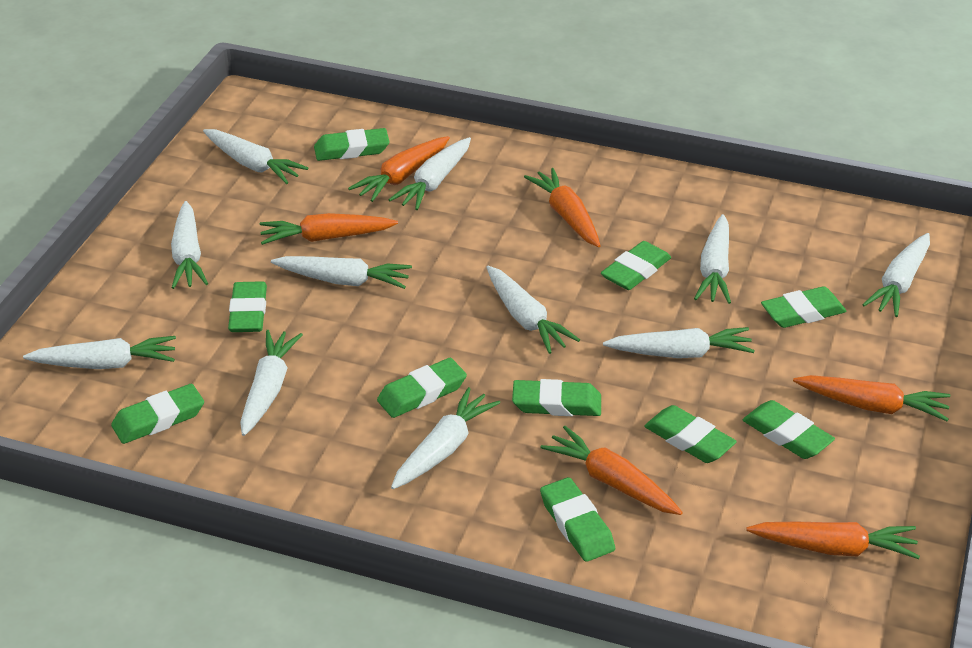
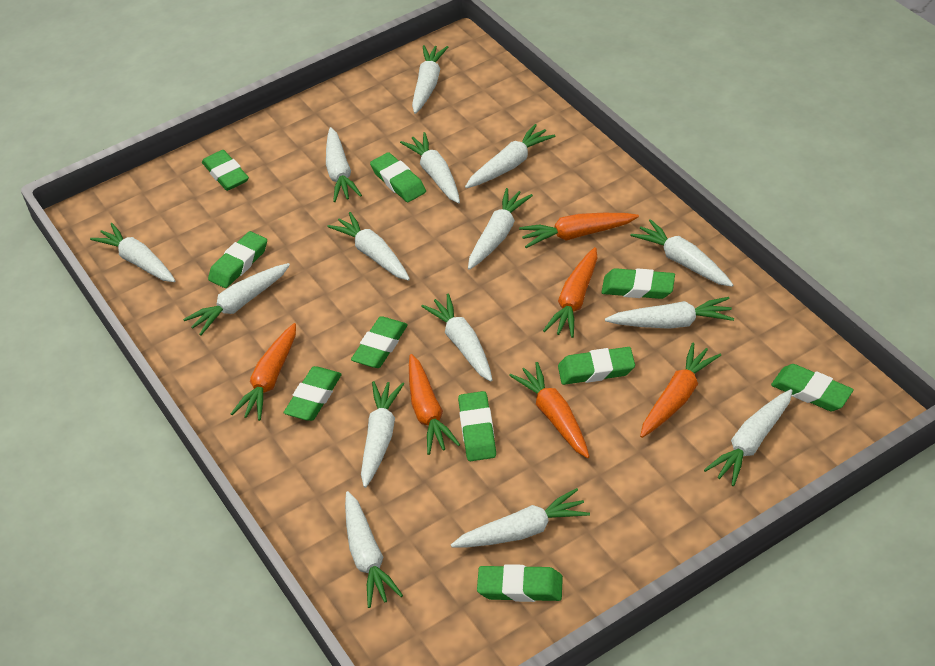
white carrot: [23,336,176,369] [171,201,208,289] [203,129,308,184] [240,330,303,436] [271,256,412,289] [389,137,471,210] [391,387,500,489] [486,266,580,354] [603,327,755,358] [694,214,731,304] [862,233,930,317] = 11 -> [90,223,175,282] [183,263,290,336] [326,127,362,202] [327,212,410,281] [345,491,403,608] [361,381,404,488] [400,132,460,203] [412,45,448,114] [421,294,492,382] [451,488,590,547] [465,124,555,188] [468,188,533,270] [605,297,734,329] [630,219,733,287] [704,389,793,486] = 15

